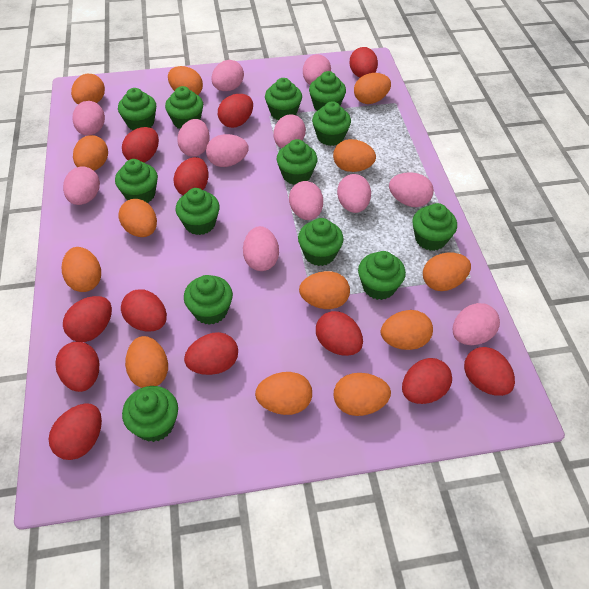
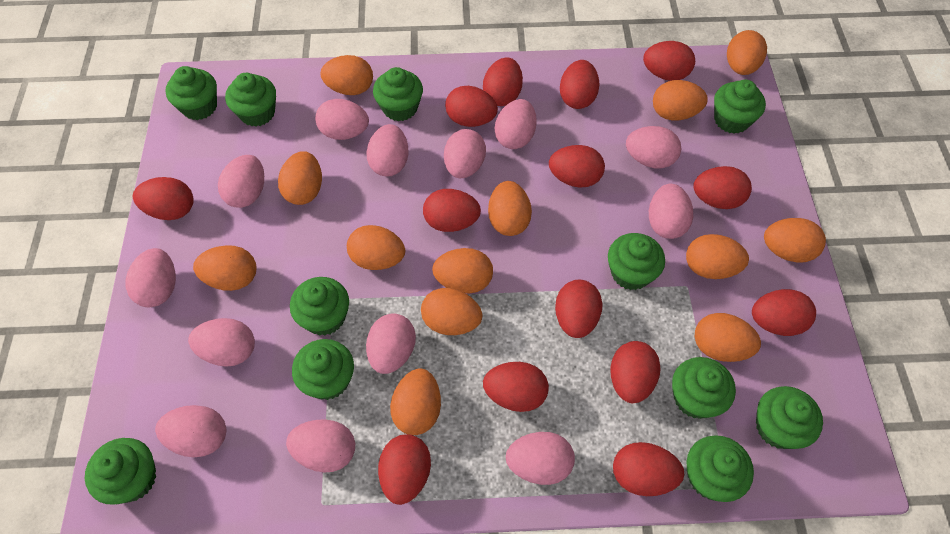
green cupcake: [115,159,158,203] [118,88,156,130] [122,386,178,442] [165,86,203,129] [176,188,220,235] [184,275,233,325] [265,78,302,120] [276,139,318,185] [298,218,344,266] [309,71,346,111] [312,101,351,146] [358,251,406,300] [412,203,457,251] = 13 -> [85,438,156,505] [165,66,217,120] [225,73,276,127] [290,277,349,336] [292,339,354,400] [373,67,423,121] [608,233,665,290] [672,357,736,419] [687,435,754,502] [714,80,766,134] [756,386,823,449] = 11
pink egg: [63,166,100,205] [72,101,105,136] [177,119,210,157] [206,134,249,167] [211,60,244,91] [243,226,279,271] [274,115,306,148] [289,181,323,220] [303,54,331,85] [337,174,371,213] [389,172,434,207] [453,303,500,345] = 12 -> [125,248,176,307] [155,405,226,457] [188,318,255,367] [218,155,264,208] [286,420,355,472] [315,99,369,140] [366,124,409,177] [366,313,416,374] [444,129,486,178] [495,99,537,149] [506,432,575,485] [626,126,681,168] [649,184,693,239] = 13
red egg: [48,403,102,460] [56,342,99,392] [63,296,112,342] [121,290,167,332] [122,127,159,163] [173,157,208,195] [184,332,238,375] [218,94,253,128] [316,311,363,356] [349,47,378,78] [402,358,452,404] [464,347,515,396] = 12 -> [133,177,194,220] [378,434,431,505] [423,189,481,232] [445,86,498,127] [483,57,523,106] [483,362,549,412] [549,145,605,188] [555,280,602,338] [560,60,600,109] [610,341,661,403] [613,442,684,496] [643,41,695,81] [693,166,752,209] [752,289,816,336] = 14

